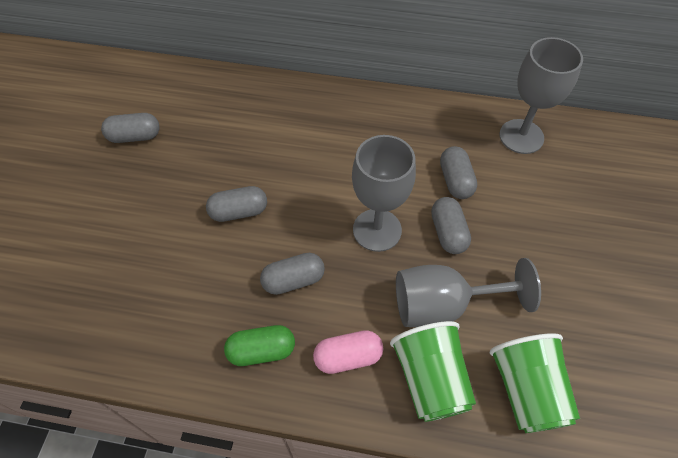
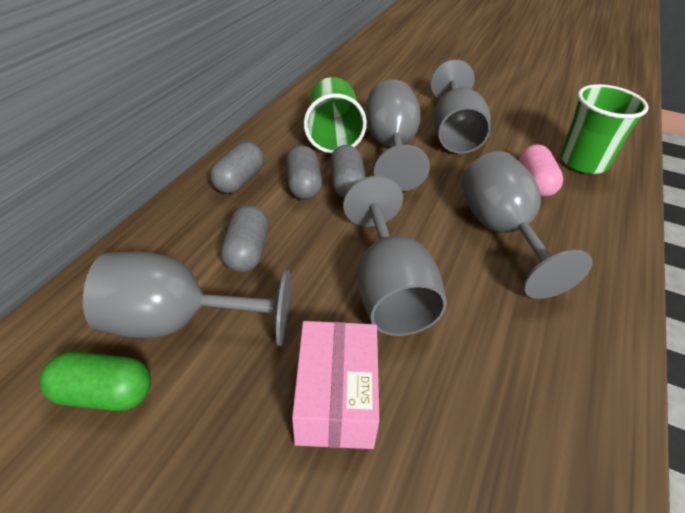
grey capsule: [101,113,160,143] [206,186,267,222] [260,253,325,295] [431,197,471,254] [440,146,477,199] = 5 -> [210,142,264,194] [221,205,268,272] [286,145,322,200] [330,145,366,198] = 4
grey goblet: [352,135,416,252] [396,258,541,327] [500,37,583,154] = 3 -> [83,251,291,346] [343,176,447,336] [366,79,430,192] [431,59,491,154] [461,151,592,299] = 5
pink box: none = 0 -> [292,321,379,449] = 1

